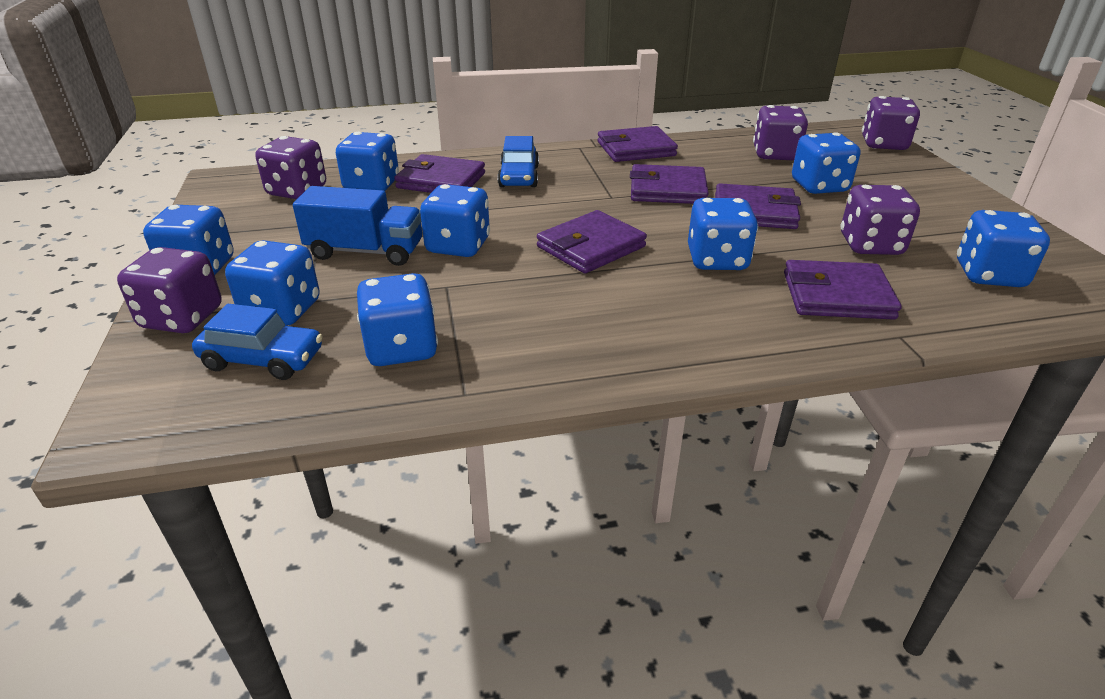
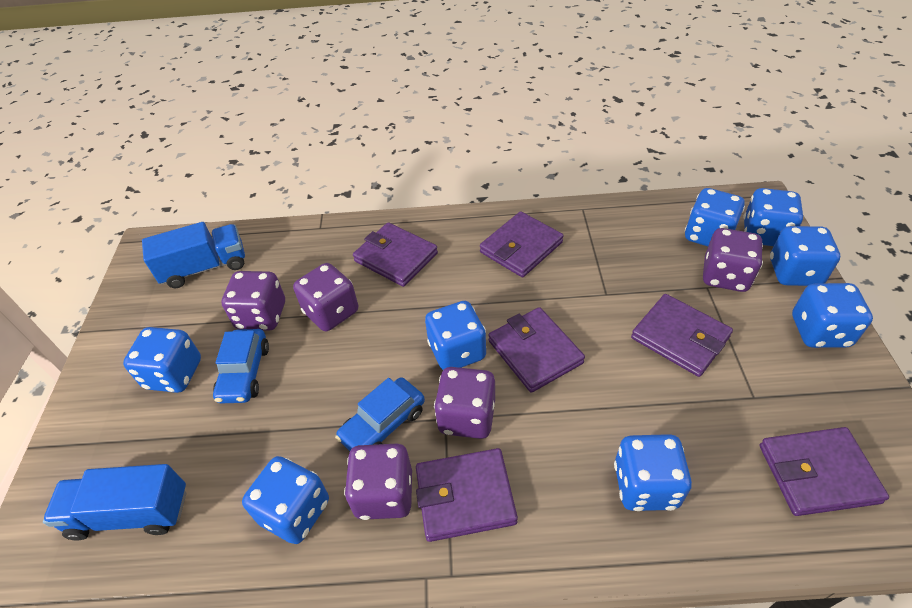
blue truck: [293,186,422,266] = 1 -> [43,464,186,540] [142,222,245,288] = 2

